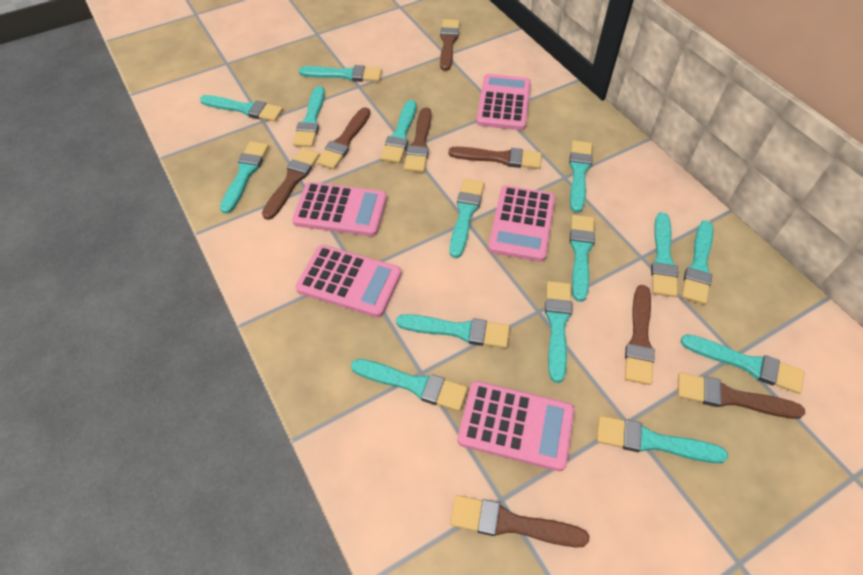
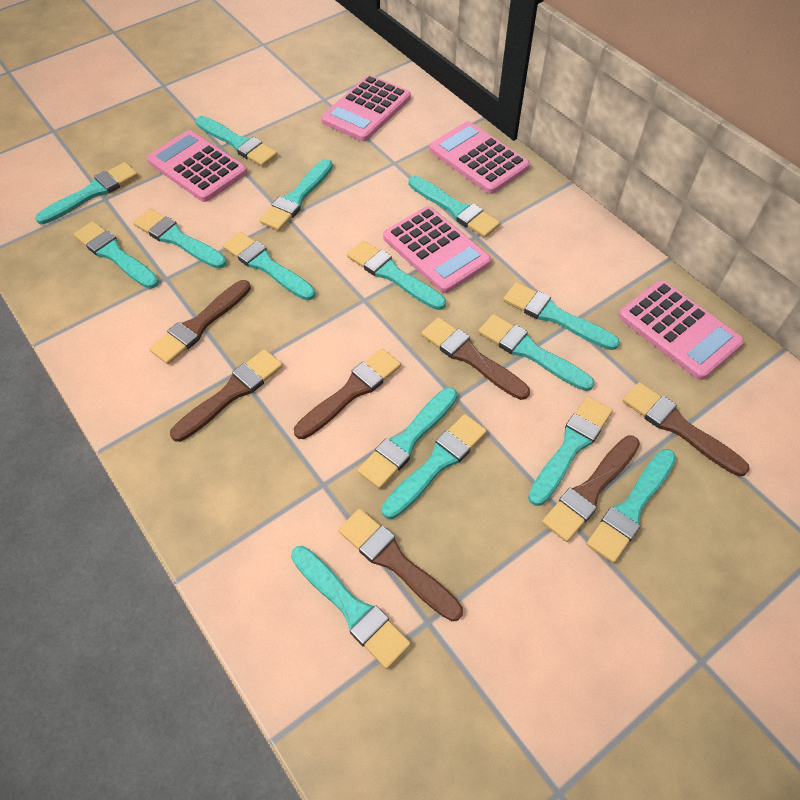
brown brush: [262,148,320,220] [316,107,370,169] [404,107,431,172] [440,19,460,71] [448,147,542,169] [450,495,589,548] [625,285,655,385] [677,373,805,419] = 8 -> [149,280,251,364] [170,349,283,442] [294,348,401,439] [338,509,463,621] [421,317,530,400] [542,435,640,542] [623,382,750,476] = 7

